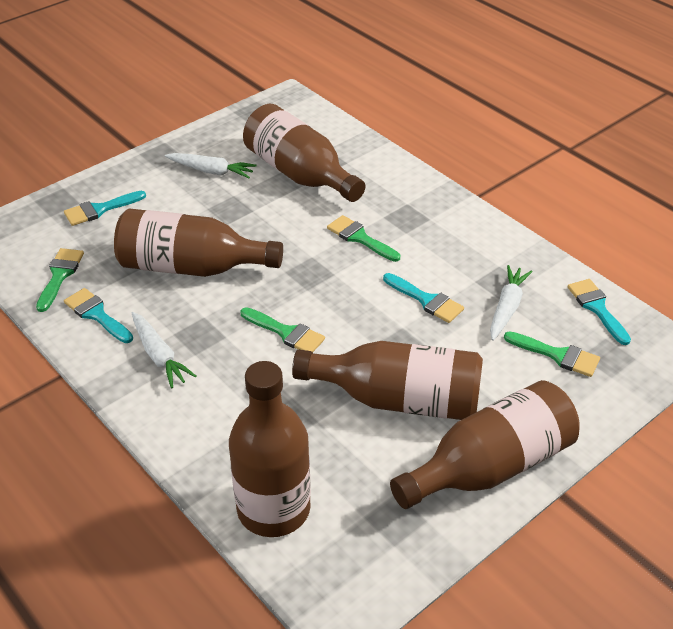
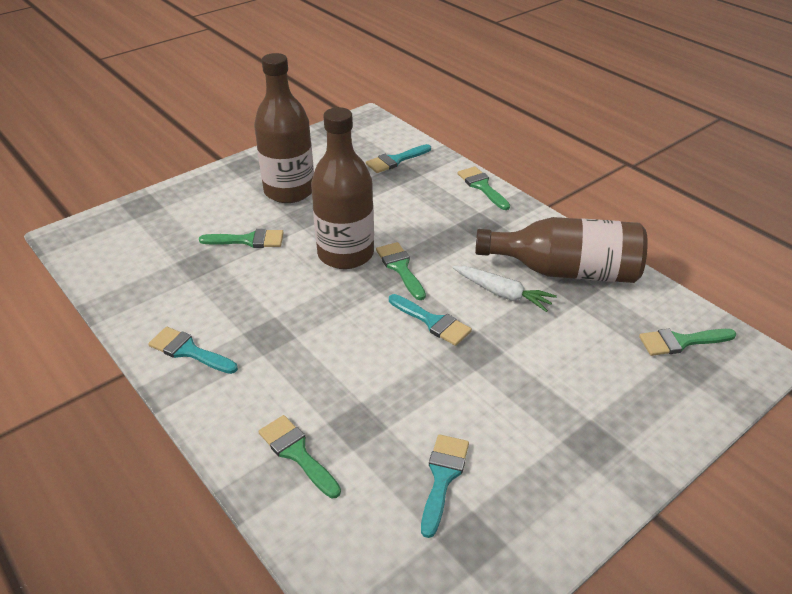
brown bottle: [114,208,283,277] [229,361,311,537] [243,104,365,202] [292,341,483,420] [390,380,580,509] = 5 -> [254,53,314,203] [311,107,374,269] [475,217,648,283] = 3
green brush: [36,248,84,312] [240,307,325,352] [327,215,400,262] [504,331,600,377] = 4 -> [199,229,284,248] [258,415,341,498] [376,242,426,300] [458,167,510,210] [639,329,737,356] = 5
white carrot: [132,312,196,389] [165,153,256,179] [490,265,533,341] = 3 -> [452,266,557,312] = 1

